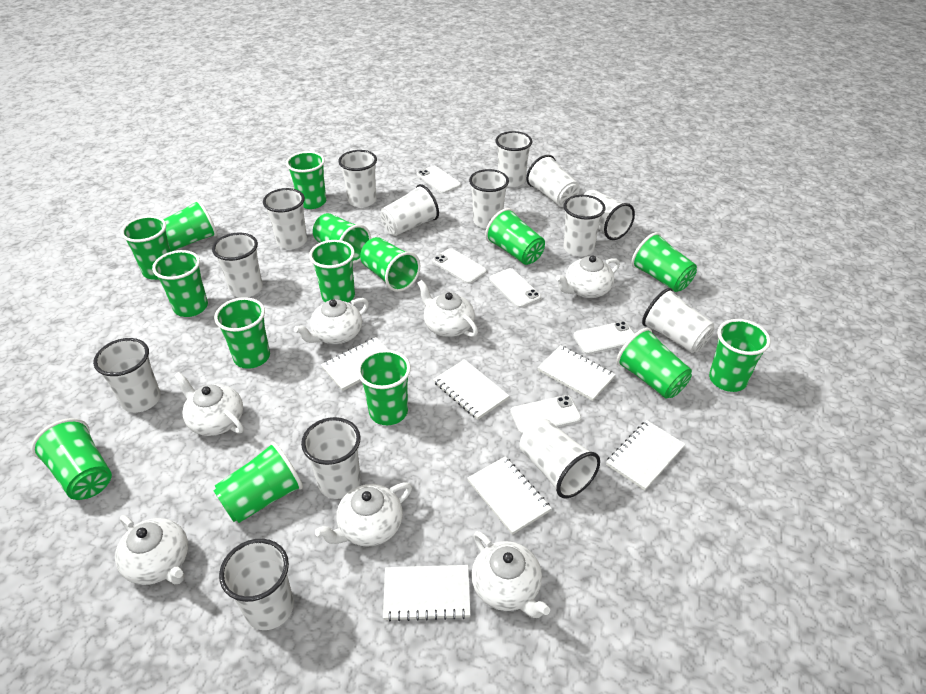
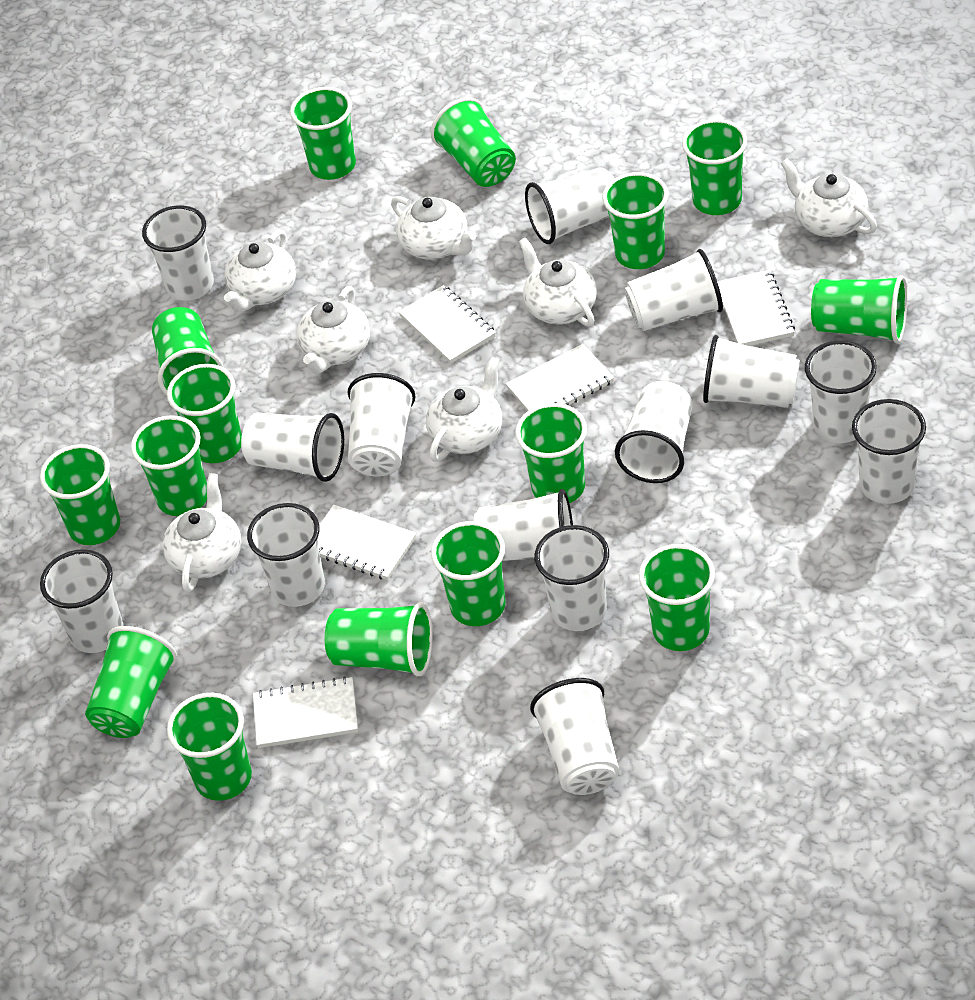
white notebook: [321,337,388,391] [383,565,471,621] [433,359,509,420] [467,456,552,535] [538,345,616,401] [606,420,686,491] = 6 -> [253,676,358,748] [318,505,416,580] [399,285,496,363] [506,344,614,411] [717,270,795,346] = 5
white phone: [417,166,461,194] [432,248,487,284] [489,268,541,308] [510,395,581,434] [573,321,635,355] = 5 -> none = 0

